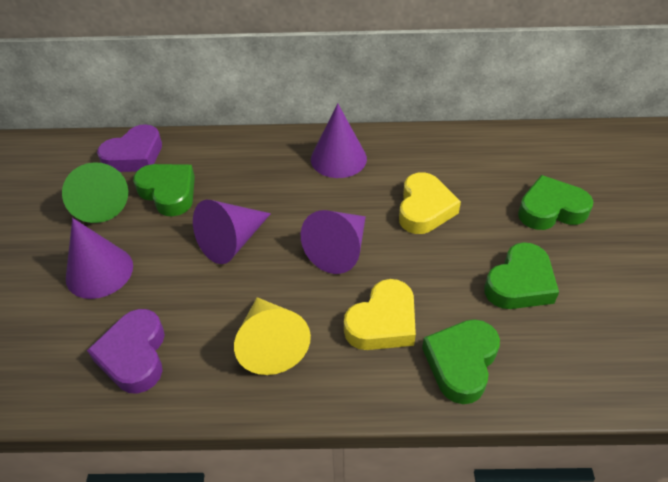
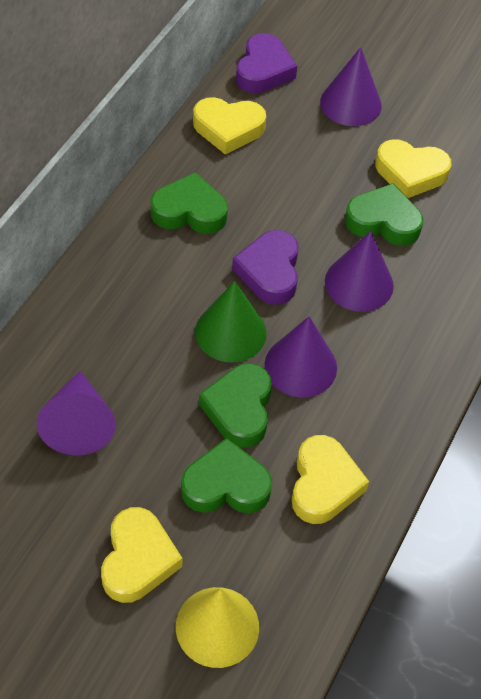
yellow heart: [344,279,416,350] [399,172,461,234] = 2 -> [101,507,182,603] [193,97,266,155] [292,435,369,524] [375,139,451,198] = 4

